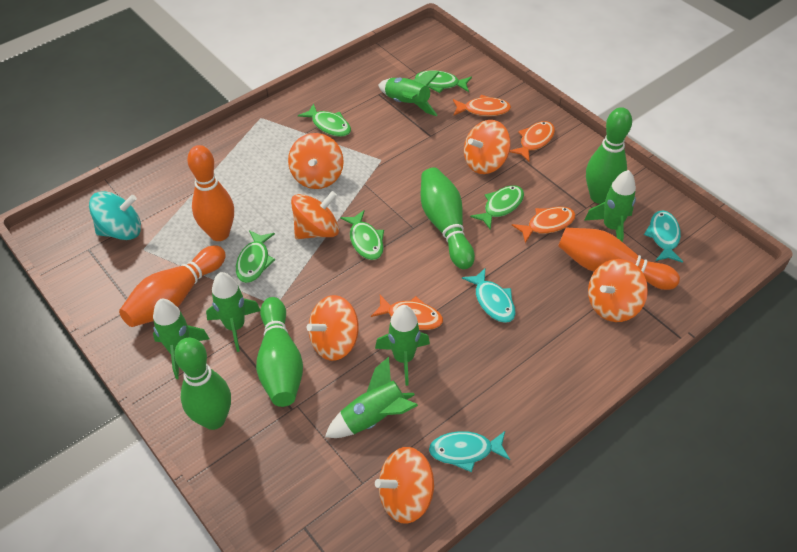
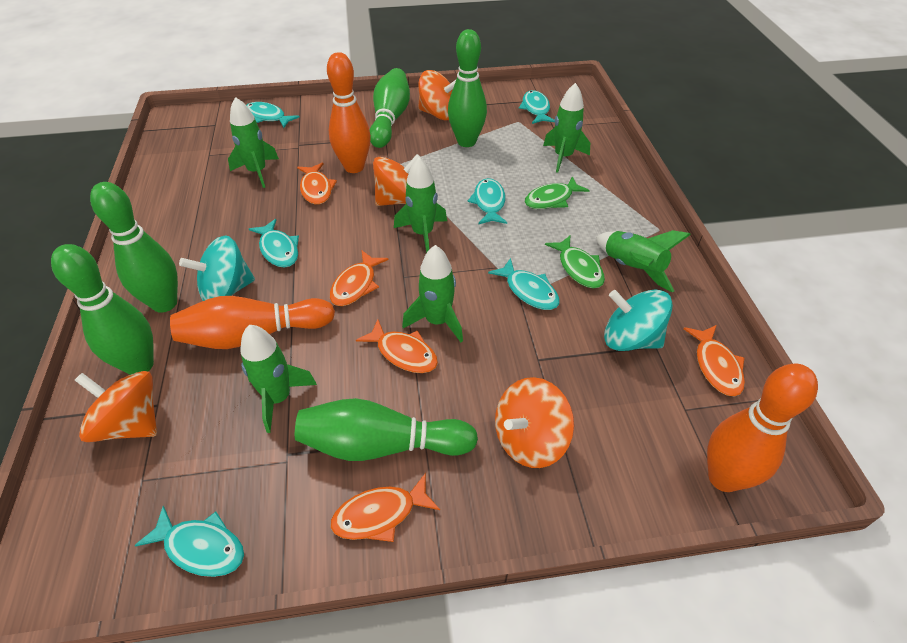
green bowling pin: [174,338,231,430] [256,297,303,407] [421,167,475,269] [586,107,632,204] = 4 -> [51,244,154,375] [90,182,178,313] [295,398,478,461] [370,68,410,148] [448,29,487,147] = 5
green fish: [236,230,275,283] [298,103,351,137] [340,210,384,260] [415,70,472,93] [470,185,524,230] = 5 -> [525,176,590,209] [545,236,605,288] = 2
orange fish: [371,295,443,330] [453,95,511,116] [510,121,555,161] [512,207,576,243] = 4 -> [297,162,337,205] [330,251,389,306] [331,473,440,542] [356,320,438,373] [683,325,745,396] = 5
orange spinning top: [288,133,344,189] [291,191,339,239] [307,295,359,361] [375,447,435,524] [464,120,511,174] [588,259,648,322] = 6 -> [75,371,157,442] [373,154,422,206] [418,70,456,120] [495,377,574,468] = 4
turquoise fish: [429,431,510,472] [462,267,516,323] [644,210,683,263] = 3 -> [134,506,244,577] [246,102,300,128] [249,219,299,268] [468,178,507,225] [488,258,560,310] [519,90,555,124] = 6
turquoise spinning top: [89,191,141,240] = 1 -> [179,235,255,301] [604,290,673,351] = 2

